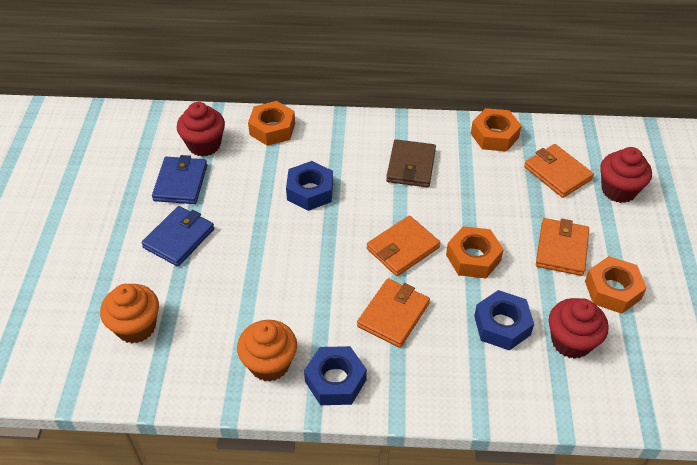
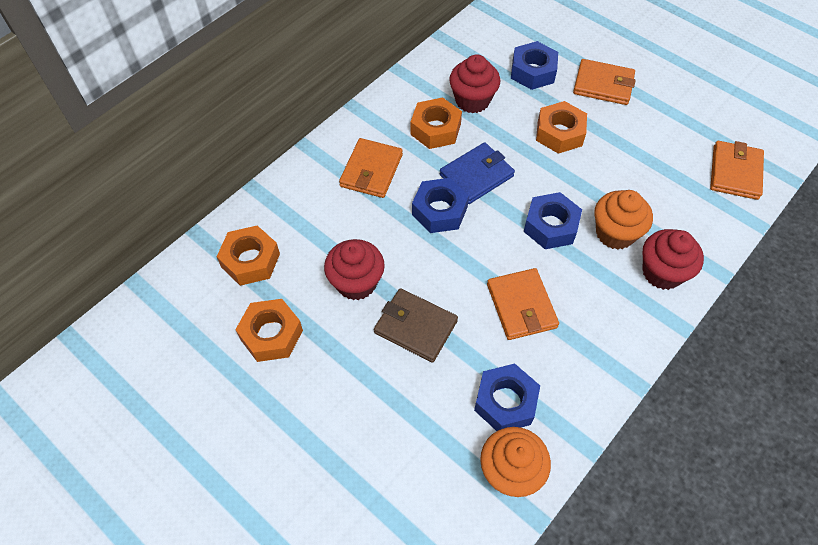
blue nut: [286,161,333,211] [304,346,367,405] [474,290,534,351] = 3 -> [412,178,469,233] [474,364,540,431] [511,41,558,90] [524,192,582,249] = 4
blue wallet: [141,206,214,267] [152,155,207,204] = 2 -> [440,142,515,204] = 1

